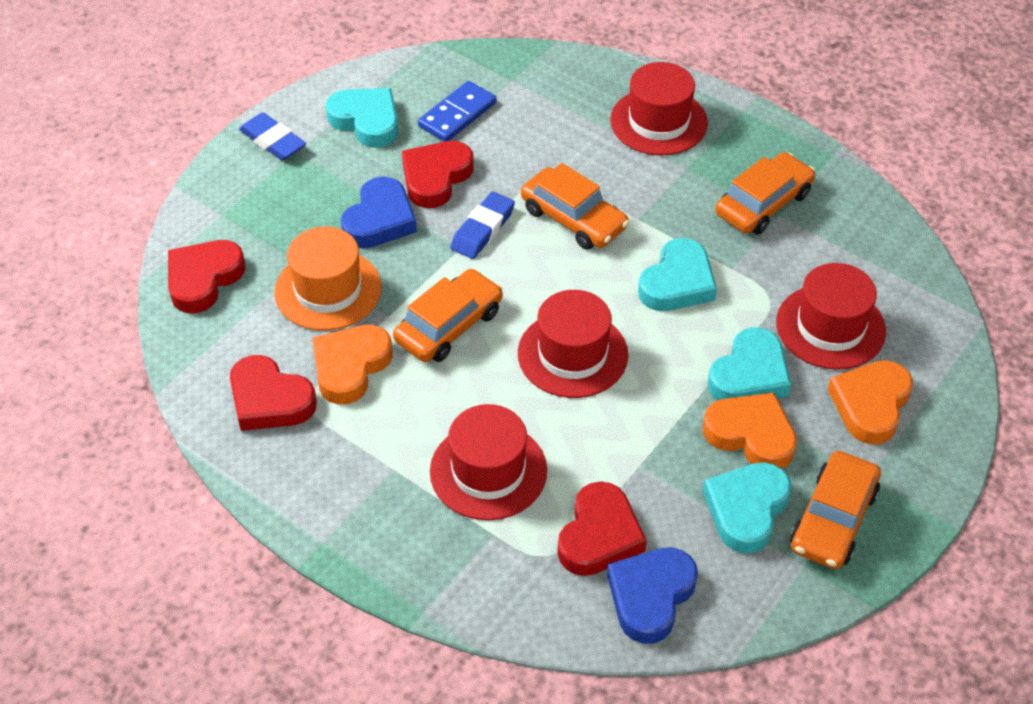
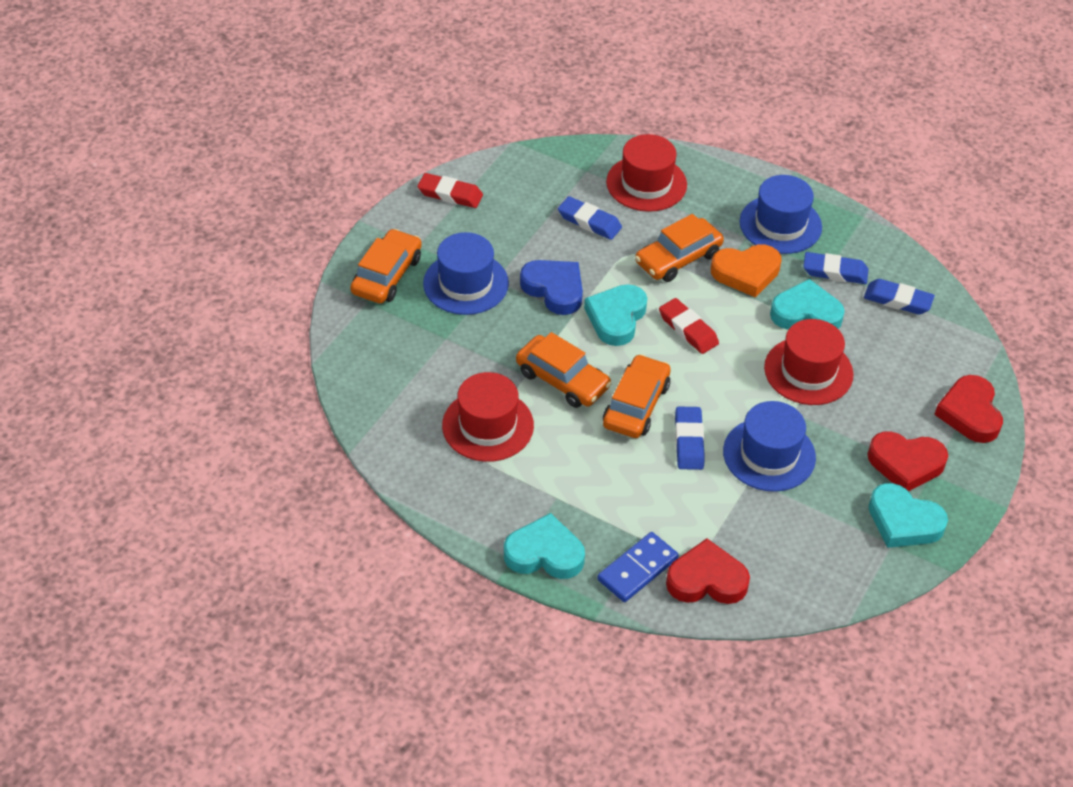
blue eraser: [239,112,306,160] [450,192,515,259] = 2 -> [558,196,622,240] [675,406,705,470] [803,252,868,284] [864,279,935,315] = 4
blue hat: none = 0 -> [423,232,509,315] [723,401,816,492] [740,175,822,254] = 3
blue heart: [341,177,417,248] [607,547,698,644] = 2 -> [520,260,583,315] = 1
orange hat: [274,226,382,331] = 1 -> none = 0
orange heart: [312,325,393,404] [703,392,797,469] [827,360,913,445] = 3 -> [711,244,782,298] = 1
red eraser: none = 0 -> [417,173,483,208] [659,298,719,354] = 2
red hat: [430,404,547,520] [518,290,628,398] [610,62,708,156] [776,263,886,370] = 4 -> [442,372,534,462] [606,134,687,212] [764,319,853,405] = 3
red heart: [168,240,246,313] [230,355,317,431] [402,141,474,208] [558,481,647,576] = 4 -> [666,538,750,604] [867,431,948,491] [934,375,1003,443] = 3

